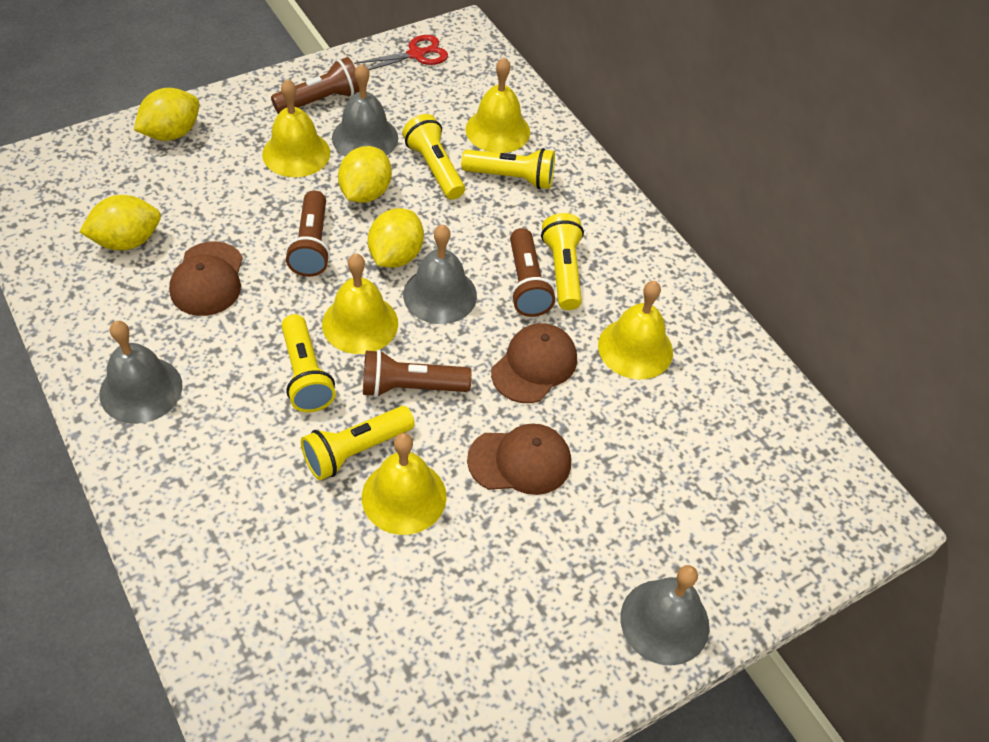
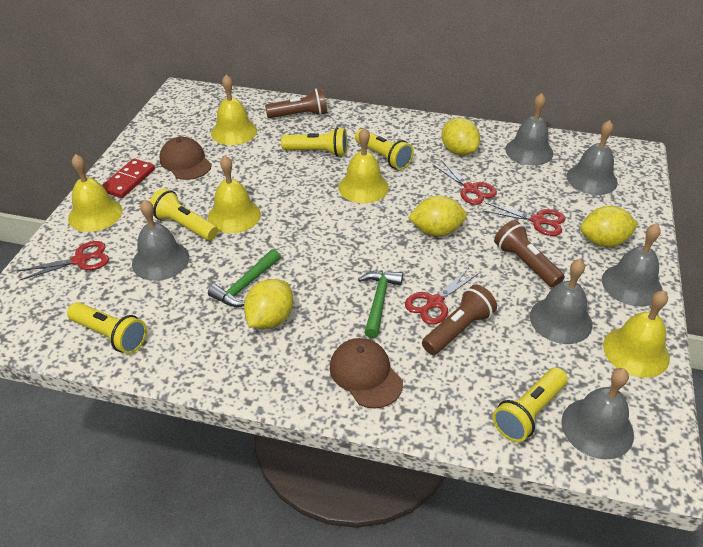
brown cap: [169,241,243,316] [467,423,571,495] [491,323,577,403] = 3 -> [160,137,212,180] [330,338,403,408] = 2
brown flashlight: [271,57,359,114] [285,190,330,277] [363,350,472,398] [510,228,555,317] = 4 -> [265,88,327,118] [422,284,497,355] [494,220,565,288] = 3
green hammer: none = 0 -> [208,249,281,307] [358,271,403,338] = 2
grey bell: [99,321,182,424] [332,64,398,156] [403,224,477,324] [620,565,710,666] = 4 -> [132,200,189,281] [505,93,553,166] [530,259,592,344] [561,368,634,460] [567,120,618,195] [602,224,663,306] = 6
red domino: none = 0 -> [102,158,155,198] = 1
red scissors: [354,35,448,70] = 1 -> [18,241,109,281] [405,268,479,325] [433,160,497,205] [483,203,565,236] = 4

